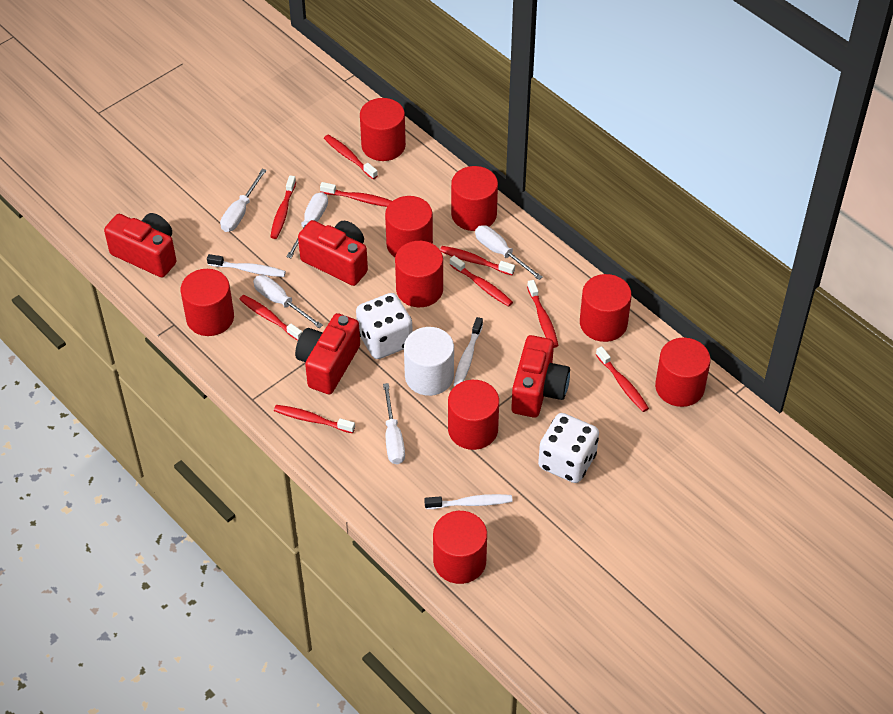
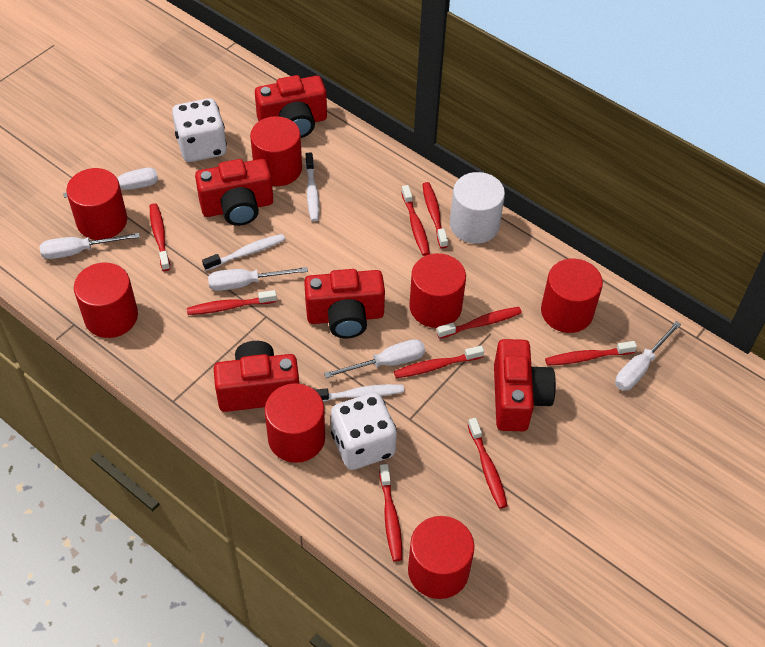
red camera: [104,213,176,277] [295,313,360,394] [298,220,368,286] [511,335,570,418] = 4 -> [195,159,273,226] [214,341,299,412] [255,75,327,138] [304,269,385,338] [494,339,556,431] = 5
red cylinder: [181,269,234,336] [360,98,406,161] [385,196,433,257] [395,241,443,307] [433,511,487,584] [448,380,499,450] [451,166,498,231] [580,274,632,342] [655,338,711,407] = 9 -> [66,168,127,240] [74,263,138,338] [250,116,302,186] [265,383,325,463] [408,516,475,599] [409,253,466,328] [541,259,603,333] = 7

